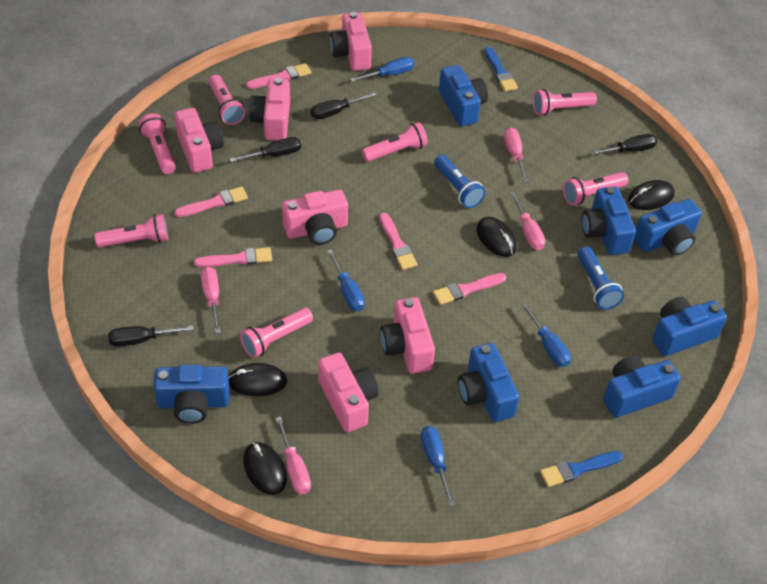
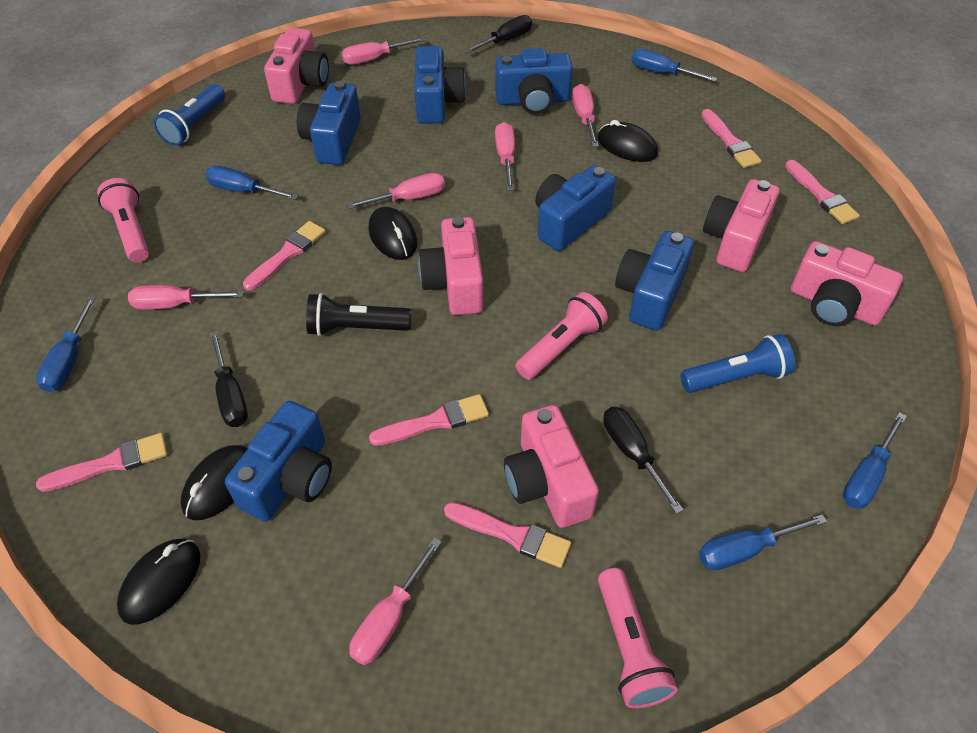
black flashlight: none = 0 -> [306,293,412,336] = 1
black screwdriver: [108,325,194,347] [230,137,301,162] [311,92,377,119] [590,134,657,156] = 4 -> [209,331,248,427] [464,15,532,54] [603,407,684,514] = 3
blue brush: [485,47,518,92] [540,451,623,487] = 2 -> none = 0
blue camera: [153,364,230,424] [439,65,488,126] [458,343,520,422] [582,187,636,255] [603,355,681,418] [634,199,702,256] [652,297,727,356] = 7 -> [225,401,332,522] [297,81,361,165] [414,46,466,124] [495,48,573,114] [535,165,616,251] [615,231,694,331] = 6
blue screwdriver: [327,249,365,311] [350,57,414,82] [421,426,455,507] [521,303,571,367] = 4 -> [36,296,96,392] [205,166,298,200] [631,49,717,82] [699,514,827,570] [843,412,907,509] = 5
pink brush: [174,186,248,217] [194,247,272,267] [246,63,311,89] [380,213,418,270] [433,273,507,305] = 5 -> [36,433,168,492] [243,221,326,290] [369,394,489,446] [444,502,571,568] [701,109,761,168] [785,160,860,224] = 6
pink camera: [175,108,224,173] [249,78,290,141] [282,190,348,245] [318,353,379,432] [330,12,372,71] [380,297,435,374] = 6 -> [264,28,329,104] [418,217,483,315] [504,405,599,528] [703,179,779,272] [791,241,903,326] = 5
pink flashlight: [94,214,168,248] [138,113,176,174] [209,75,245,125] [240,308,313,358] [362,122,428,162] [533,89,597,116] [563,172,628,205] = 7 -> [97,178,149,263] [516,292,608,380] [598,568,678,708] = 3
pink screwdriver: [201,266,221,334] [275,416,311,494] [504,127,529,182] [510,192,545,250] = 4 -> [128,285,244,310] [341,37,425,65] [346,173,445,209] [349,538,442,665] [495,122,515,191] [572,84,599,147] = 6

